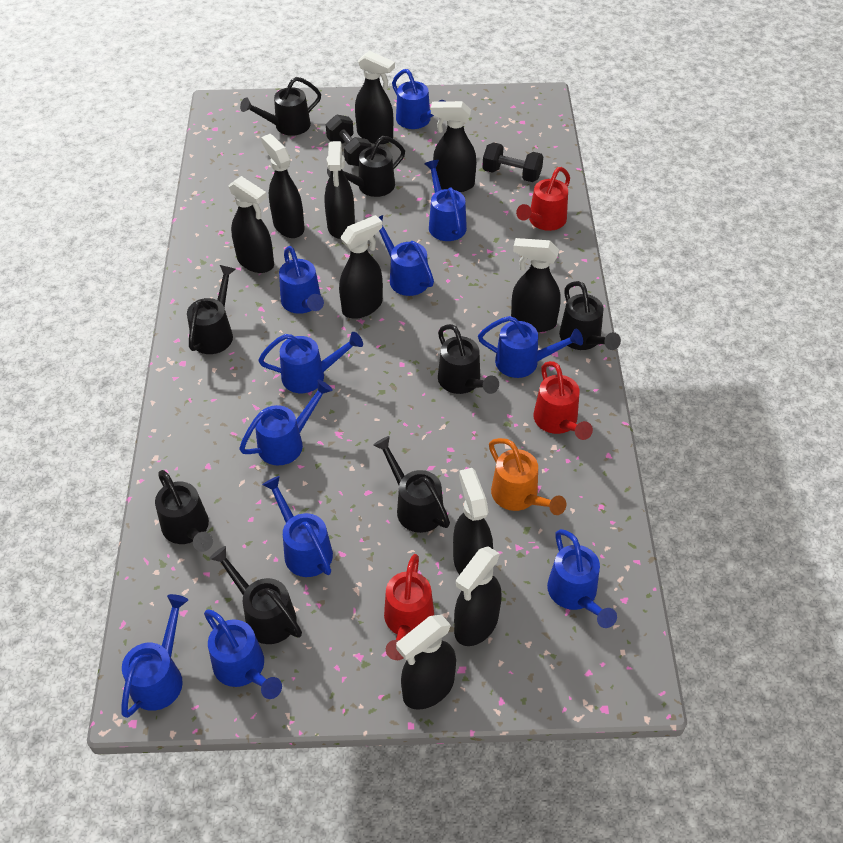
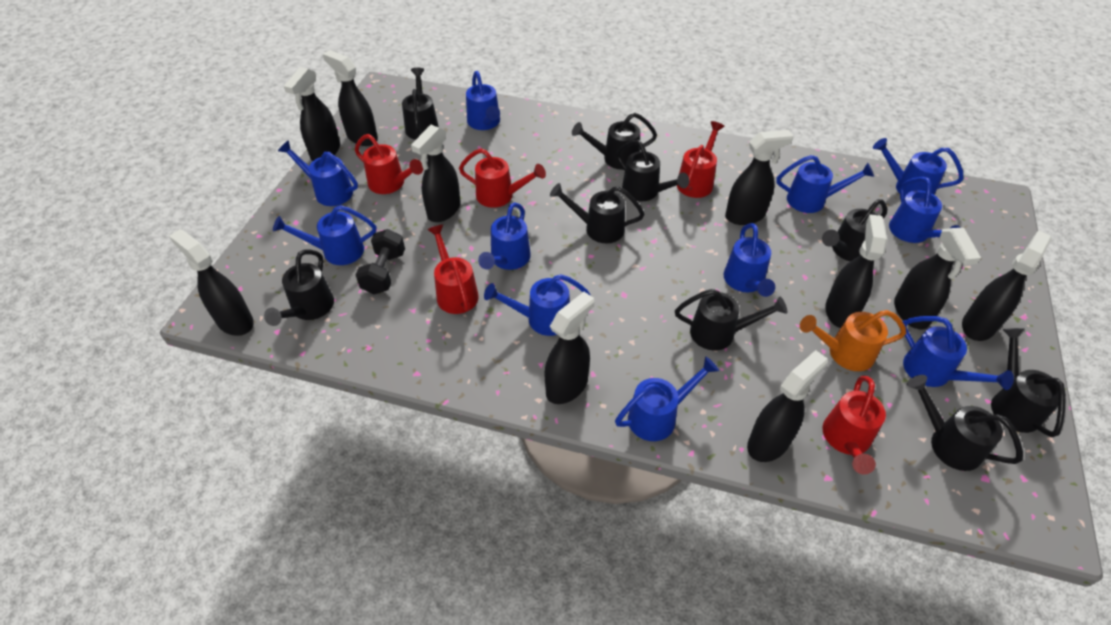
black dumbbell: [326,115,371,166] [482,142,544,182] = 2 -> [355,229,405,294] = 1
black watering can: [155,470,213,552] [187,265,236,354] [209,546,302,644] [240,77,321,136] [327,136,405,197] [373,436,450,533] [438,324,499,394] [559,281,621,350] = 8 -> [264,250,334,326] [402,68,439,140] [550,183,645,243] [572,113,657,170] [616,140,689,201] [675,289,787,350] [822,199,887,261] [907,375,1023,471] [991,328,1066,437] = 9
red watering can: [384,554,434,660] [516,167,570,231] [533,361,593,440] = 3 -> [355,134,423,194] [427,225,479,314] [459,148,546,208] [677,121,725,198] [823,376,886,475] = 5

